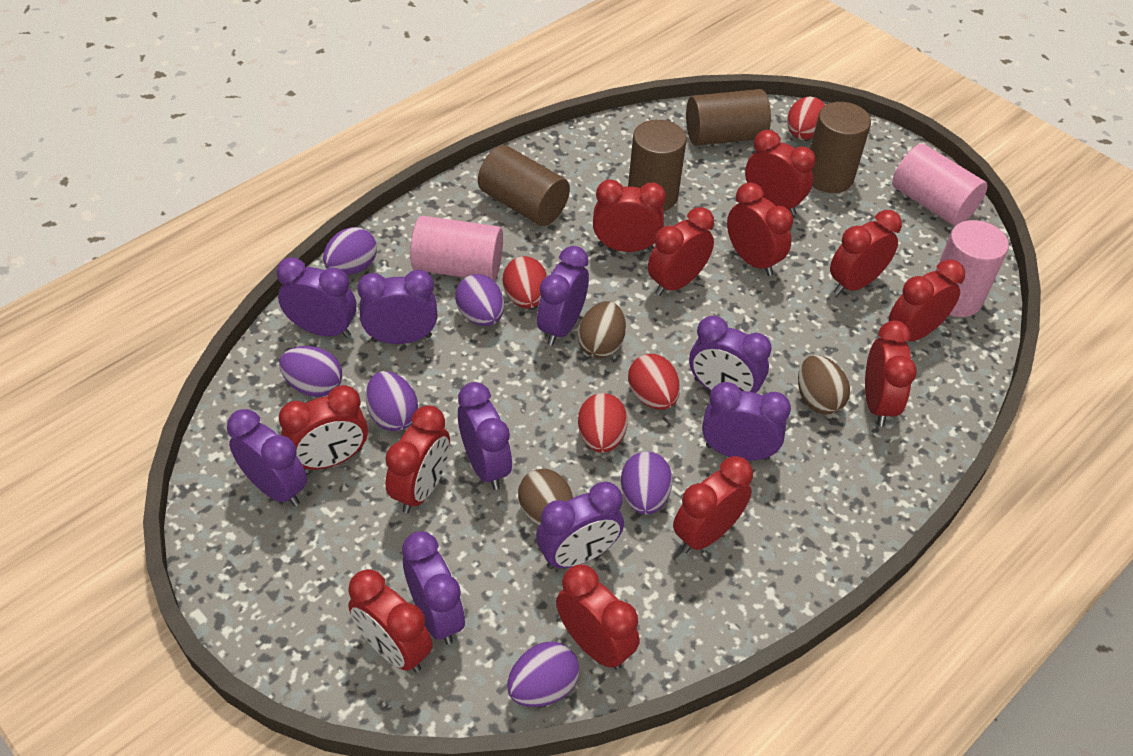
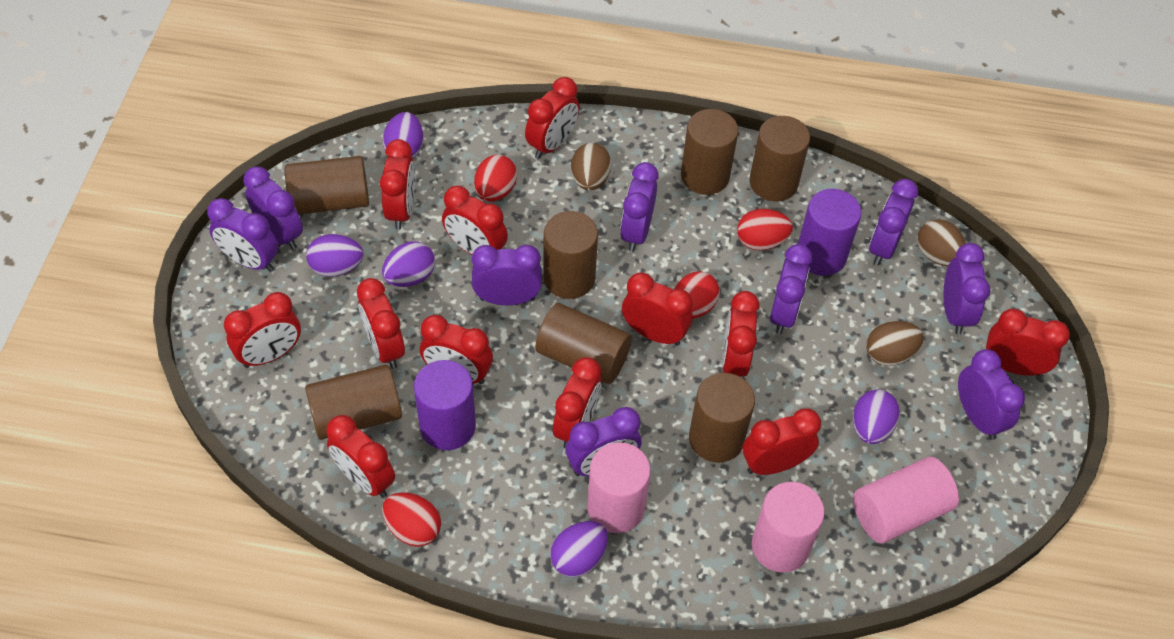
brown cylinder: [478,145,570,226] [628,119,686,211] [686,89,771,146] [810,102,871,193] = 4 -> [285,156,369,214] [305,364,402,440] [535,303,632,384] [543,211,598,299] [681,109,738,195] [689,373,755,463] [749,116,810,202] = 7
purple cylinder: none = 0 -> [414,360,476,450] [798,189,862,276] = 2
purple egg: [279,346,342,397] [323,227,377,275] [366,371,418,431] [455,274,504,326] [507,642,579,707] [621,451,673,515] = 6 -> [306,234,363,277] [382,241,435,287] [383,112,423,158] [550,521,608,577] [853,390,900,444] = 5

